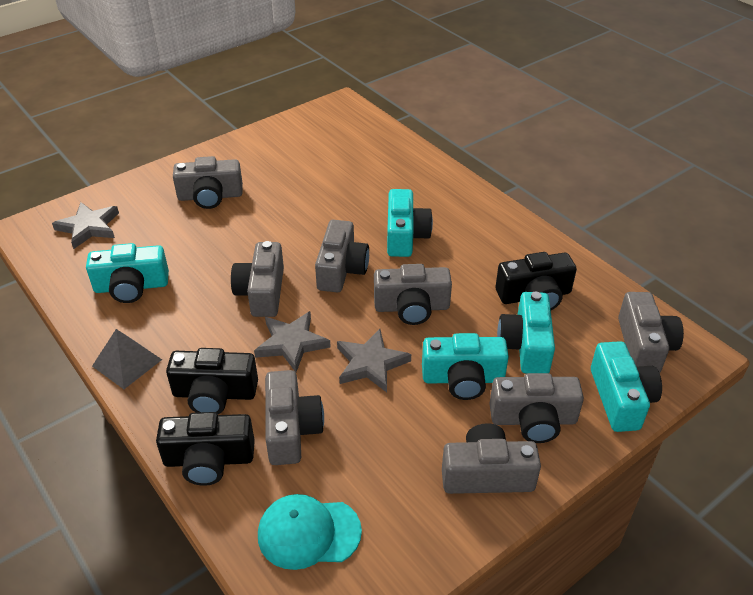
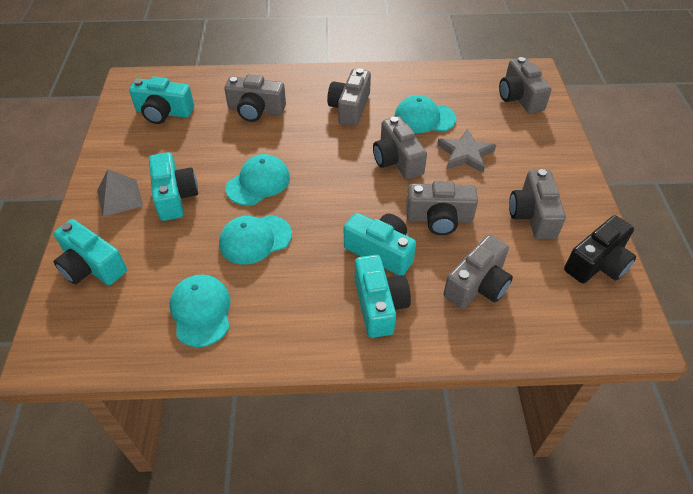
black camera: [156,412,255,486] [166,348,258,414] [495,252,577,310] = 3 -> [564,215,636,283] = 1
grey camera: [173,156,243,209] [231,241,284,317] [265,370,324,465] [315,220,369,292] [374,264,452,325] [442,423,541,494] [489,373,584,443] [618,292,684,373] = 8 -> [224,74,286,122] [327,68,371,126] [373,116,427,179] [406,181,478,235] [443,235,513,309] [499,57,552,114] [509,169,566,239] = 7
grey star: [52,202,119,249] [254,311,331,372] [337,329,411,392] = 3 -> [437,129,496,173] = 1
turquoise cap: [258,494,362,570] = 1 -> [169,275,230,347] [219,215,292,265] [226,154,290,206] [394,95,456,133] = 4

